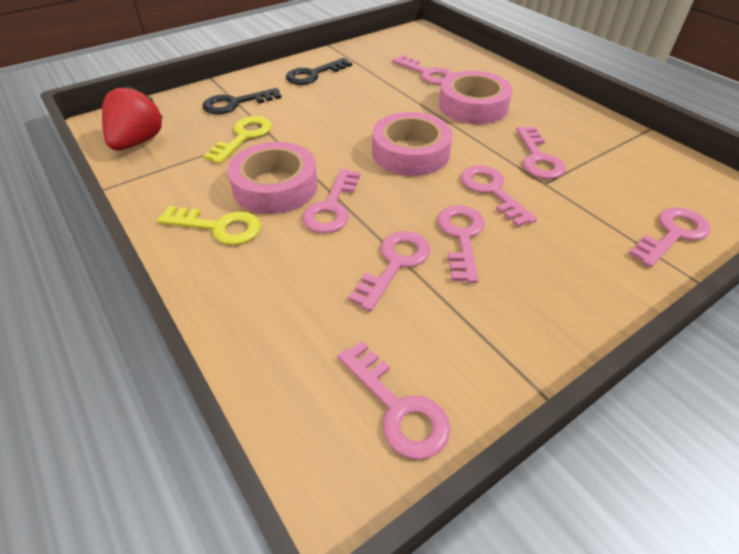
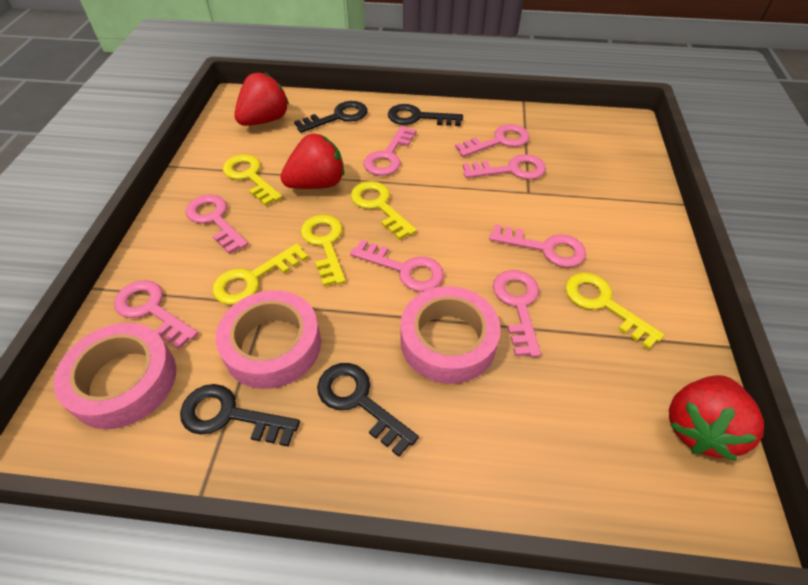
black key: [202,88,282,114] [286,58,352,85] = 2 -> [180,384,300,447] [294,101,368,133] [317,363,419,457] [388,104,463,126] = 4
red strawberry: [102,86,163,151] = 1 -> [234,72,289,126] [280,134,344,189] [669,375,764,461] = 3
yellow key: [157,206,261,245] [204,116,272,164] = 2 -> [213,243,308,305] [223,154,282,206] [300,215,346,286] [351,181,417,240] [565,273,664,350] = 5

